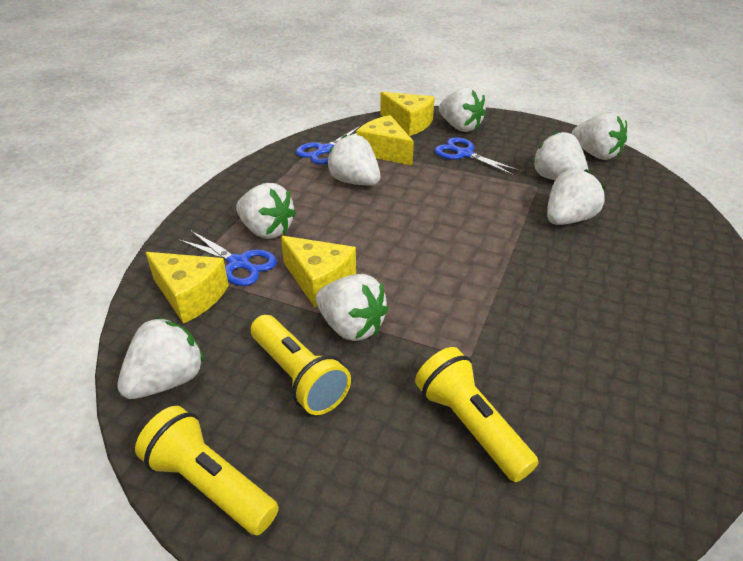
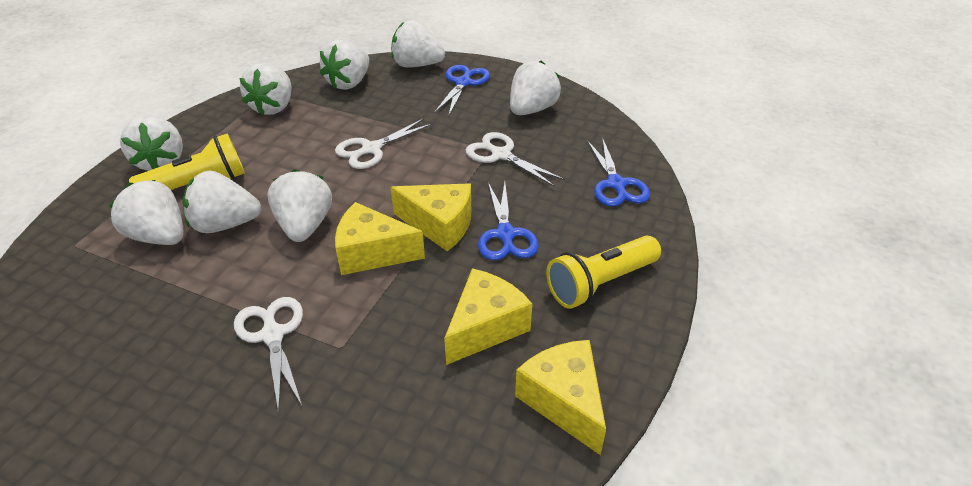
white scissors: none = 0 -> [234,297,303,414] [335,118,433,169] [466,132,565,187] = 3
yellow flashlight: [135,406,279,535] [251,315,351,415] [415,347,539,482] = 3 -> [129,133,245,190] [546,235,661,309] = 2

